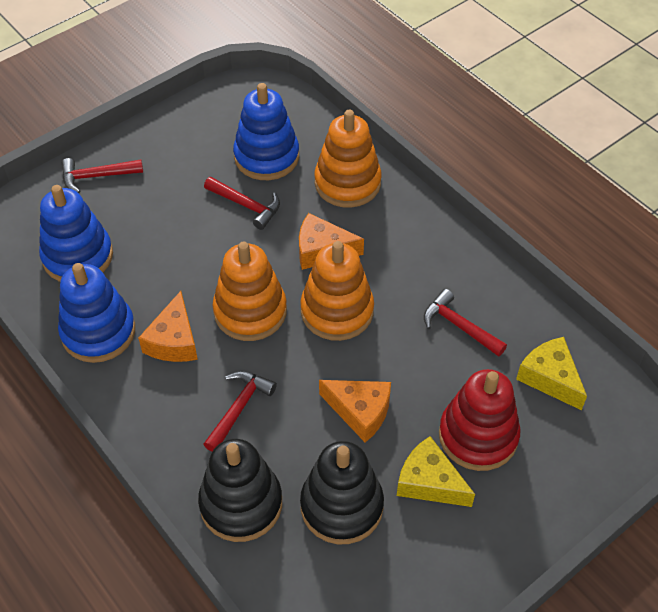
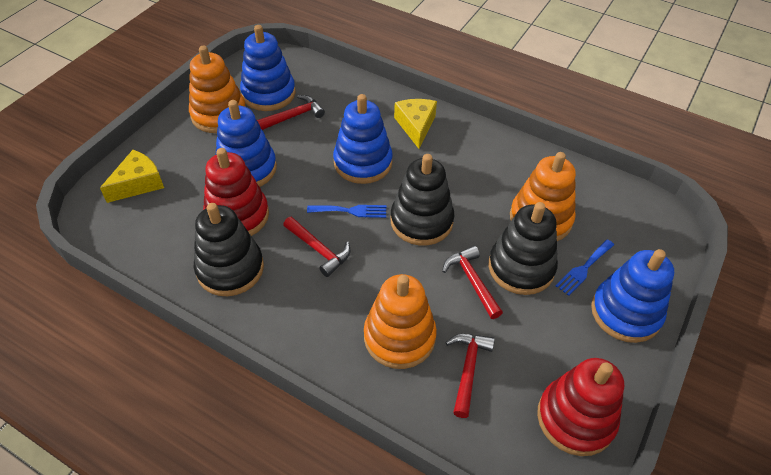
black stacking toy: [198,439,282,542] [300,441,384,544] = 2 -> [194,203,264,296] [391,154,454,245] [489,202,558,295] = 3
blue fork: none = 0 -> [307,205,386,218] [556,239,614,296] = 2
blue stacking toy: [39,185,113,282] [58,263,135,363] [233,83,299,180] = 3 -> [216,100,277,187] [240,25,295,111] [333,94,393,184] [591,249,674,343] = 4
orange cheese: [138,291,198,362] [299,213,364,270] [319,380,391,442] = 3 -> none = 0
red stacking toy: [439,369,520,471] = 1 -> [203,148,269,236] [537,358,624,456] = 2

